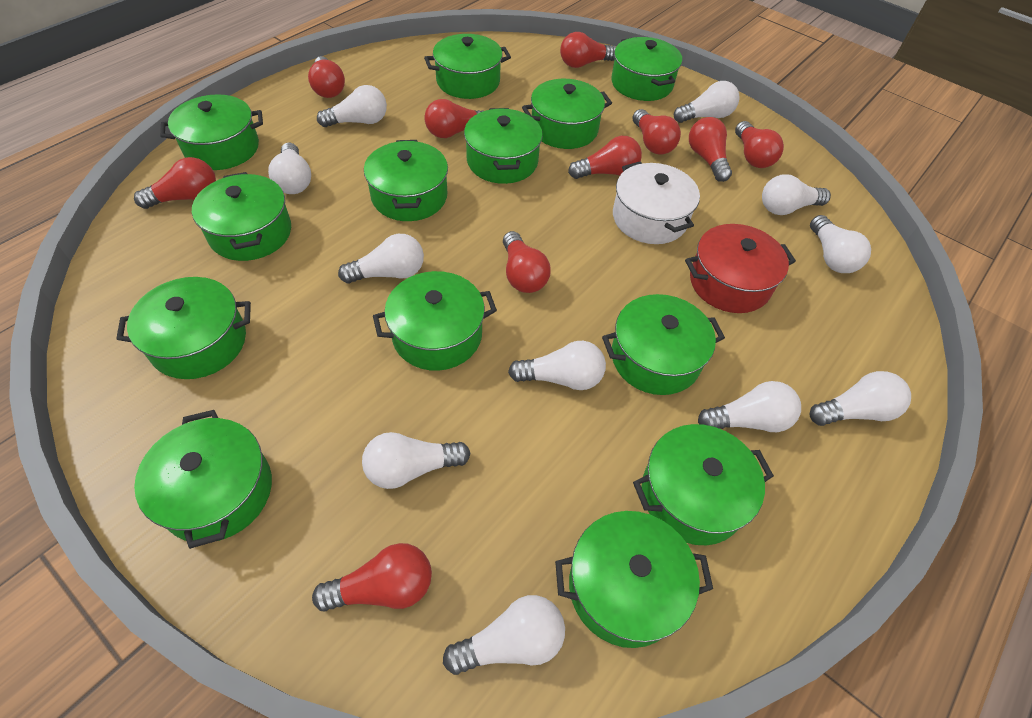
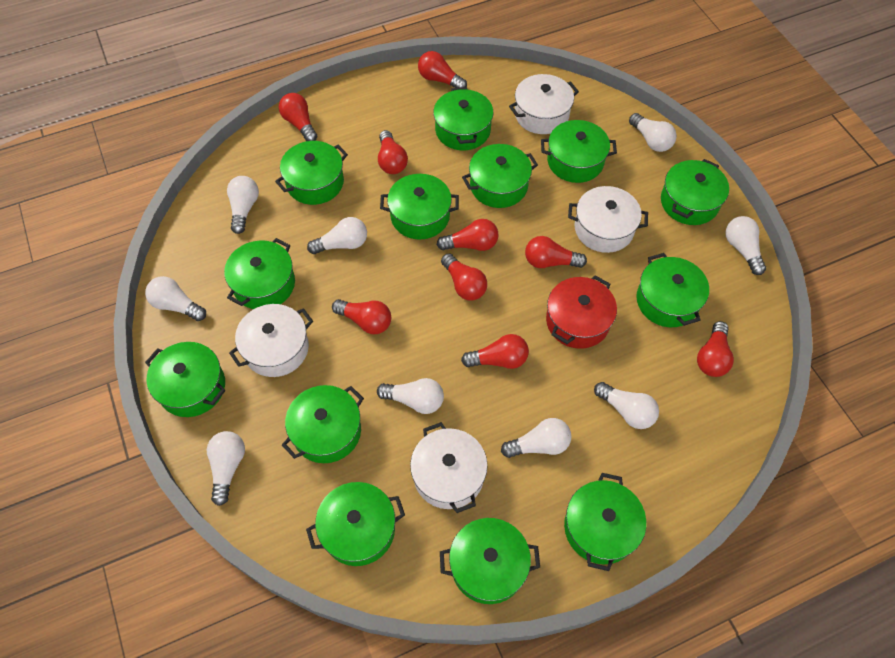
red light bulb: [134,157,216,209] [308,56,345,98] [312,543,432,611] [424,99,484,138] [503,231,551,293] [560,32,616,68] [568,136,642,179] [632,109,681,155] [689,117,732,182] [735,121,784,168] = 10 -> [279,93,317,141] [332,299,391,334] [378,130,408,174] [418,51,467,88] [437,219,499,251] [441,253,487,301] [461,334,529,369] [525,236,587,268] [697,321,734,377] = 9
white light bulb: [268,142,311,194] [317,85,387,127] [338,234,424,283] [362,432,470,489] [443,595,565,675] [508,341,606,390] [674,81,740,123] [698,381,801,432] [762,174,831,215] [809,371,911,426] [810,215,871,273] = 11 -> [145,276,206,321] [207,431,245,506] [227,176,259,234] [307,217,367,254] [377,378,444,414] [501,418,571,458] [594,382,659,429] [629,113,677,152] [725,216,766,275] = 9
white pot: [613,161,700,244] = 1 -> [229,304,313,377] [410,422,488,513] [509,74,579,134] [568,186,648,253] = 4

